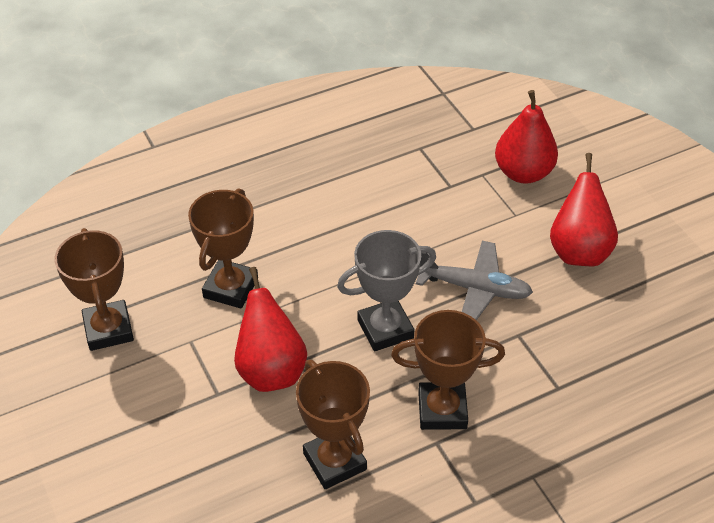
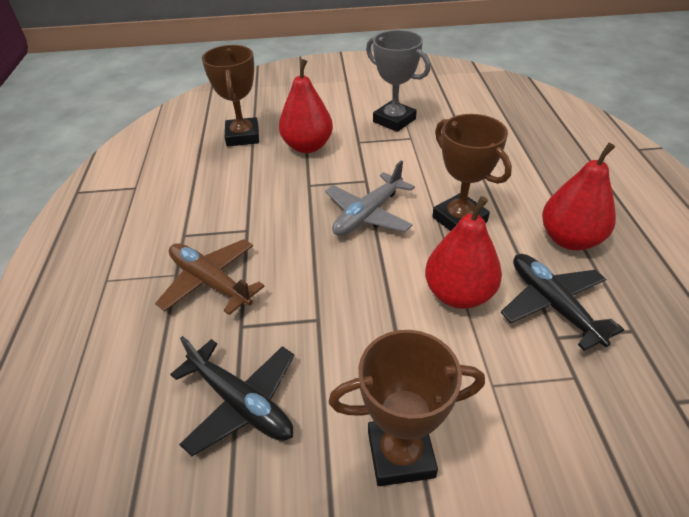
black plane: none = 0 -> [170,336,295,456] [501,254,624,351] = 2
brown plane: none = 0 -> [155,239,265,315] = 1
brown trophy: [55,228,134,351] [188,188,258,309] [296,360,370,489] [391,310,505,430] = 4 -> [202,45,259,146] [329,330,485,486] [432,114,512,231] = 3

